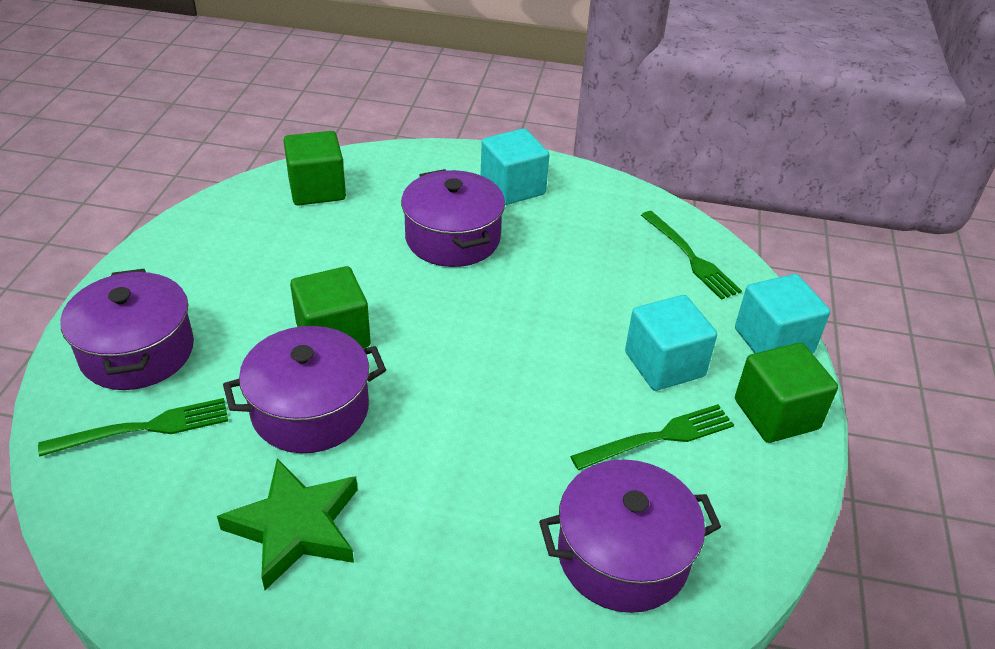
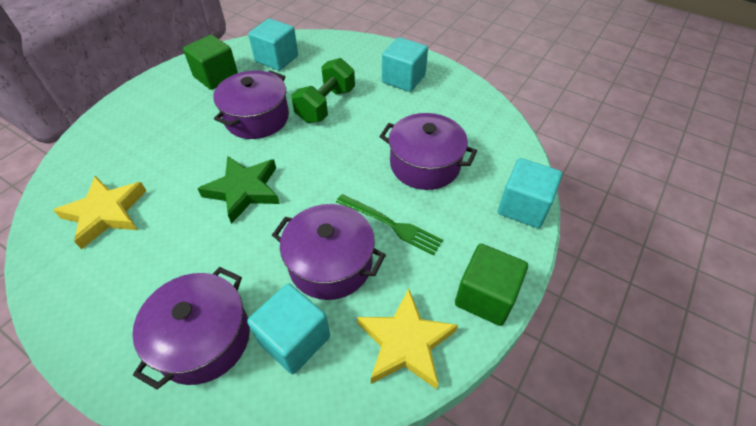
green cube: [283,131,346,206] [290,266,371,348] [735,343,838,443] = 3 -> [183,35,238,90] [455,244,528,326] = 2
green dumbbell: none = 0 -> [291,58,355,123] = 1
green fork: [38,398,228,457] [570,404,734,470] [641,211,742,300] = 3 -> [336,194,443,256] = 1
turquoise cube: [481,128,549,205] [625,295,717,391] [735,274,830,354] = 3 -> [247,284,330,374] [248,18,298,71] [382,37,428,92] [498,158,562,228] = 4
yellow star: none = 0 -> [53,176,146,249] [357,289,458,389] = 2

